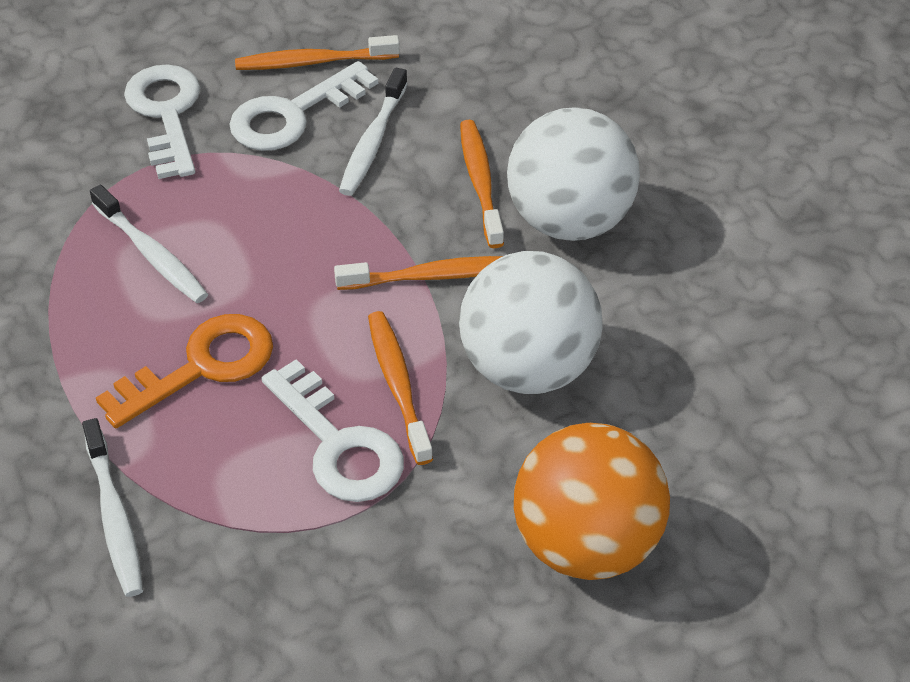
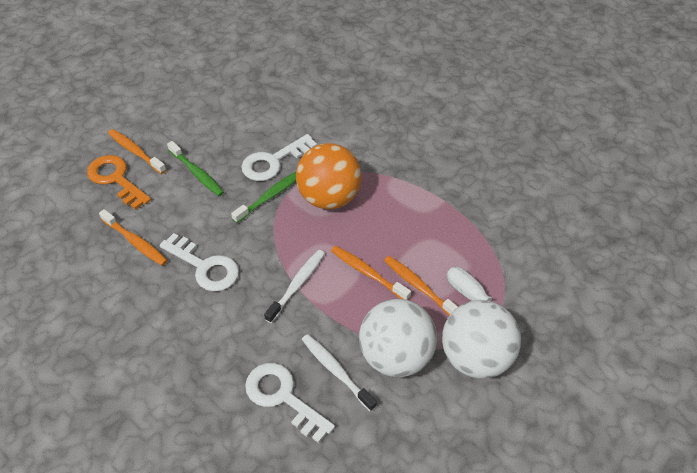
green toothbrush: none = 0 -> [167,141,224,196] [231,172,296,223] = 2
white screwdriver: none = 0 -> [447,267,525,334] = 1
white toothbrush: [82,418,143,597] [90,184,208,303] [339,68,408,196] = 3 -> [264,250,325,323] [302,334,377,412] = 2

